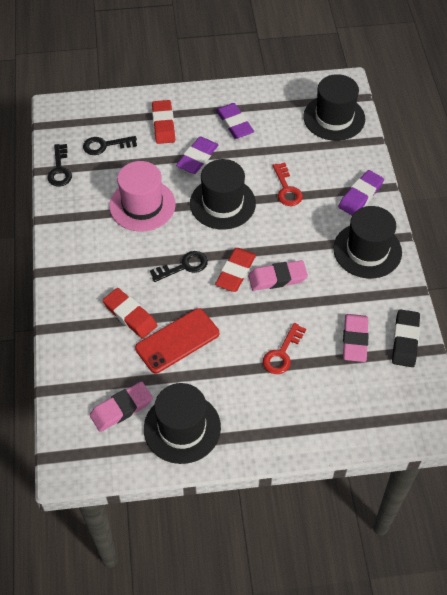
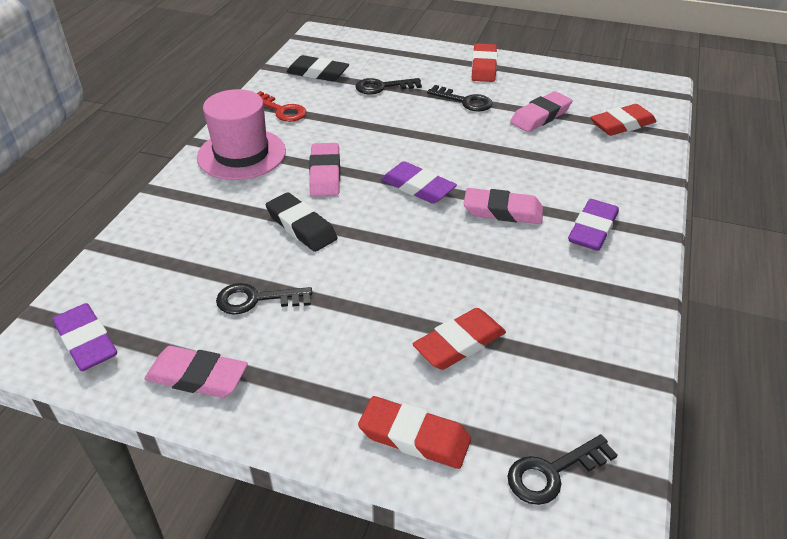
black eraser: [392,309,420,367] = 1 -> [266,192,338,252] [286,55,349,81] = 2
black hat: [144,383,221,464] [190,159,256,230] [303,74,365,141] [333,206,402,279] = 4 -> none = 0
black key: [47,144,72,186] [83,136,137,155] [150,251,208,282] = 3 -> [216,283,312,315] [356,78,422,95] [427,85,493,111] [508,435,617,505] = 4
pink eraser: [90,382,153,432] [248,260,308,291] [343,314,369,362] = 3 -> [144,346,248,398] [309,143,340,197] [463,188,543,224] [510,91,572,132] = 4
red eraser: [103,288,157,339] [152,100,175,144] [215,248,256,292] = 3 -> [358,396,471,469] [413,308,506,370] [472,43,497,82] [590,104,657,136] = 4
red key: [263,323,306,374] [273,162,303,206] = 2 -> [257,91,306,122] = 1
red phone: [135,308,219,373] = 1 -> none = 0

